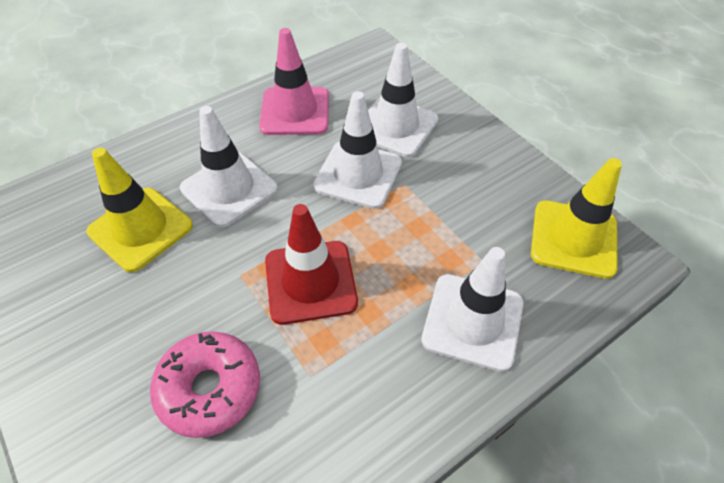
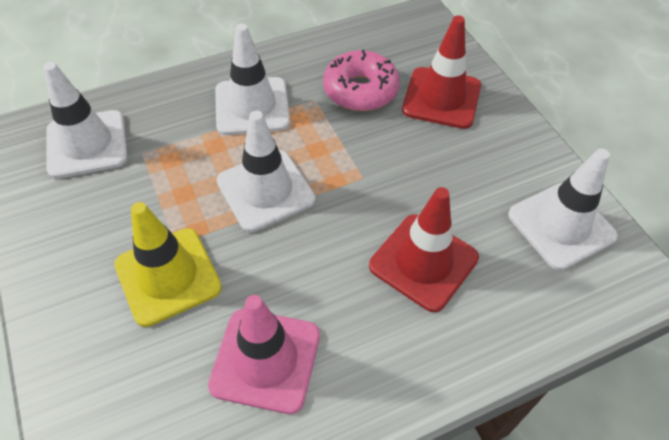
red traffic cone: [265,204,358,325] = 1 -> [369,187,479,312] [402,16,481,129] = 2
yellow traffic cone: [87,148,193,272] [531,158,622,279] = 2 -> [114,202,222,327] = 1

